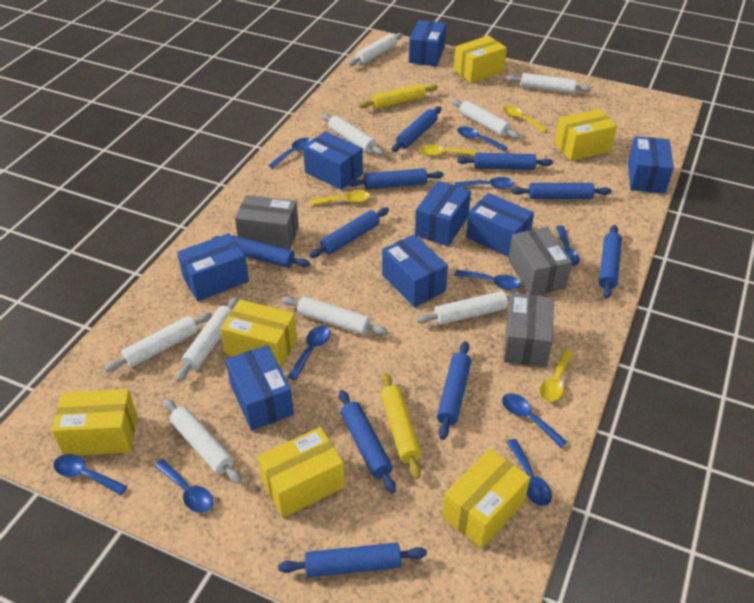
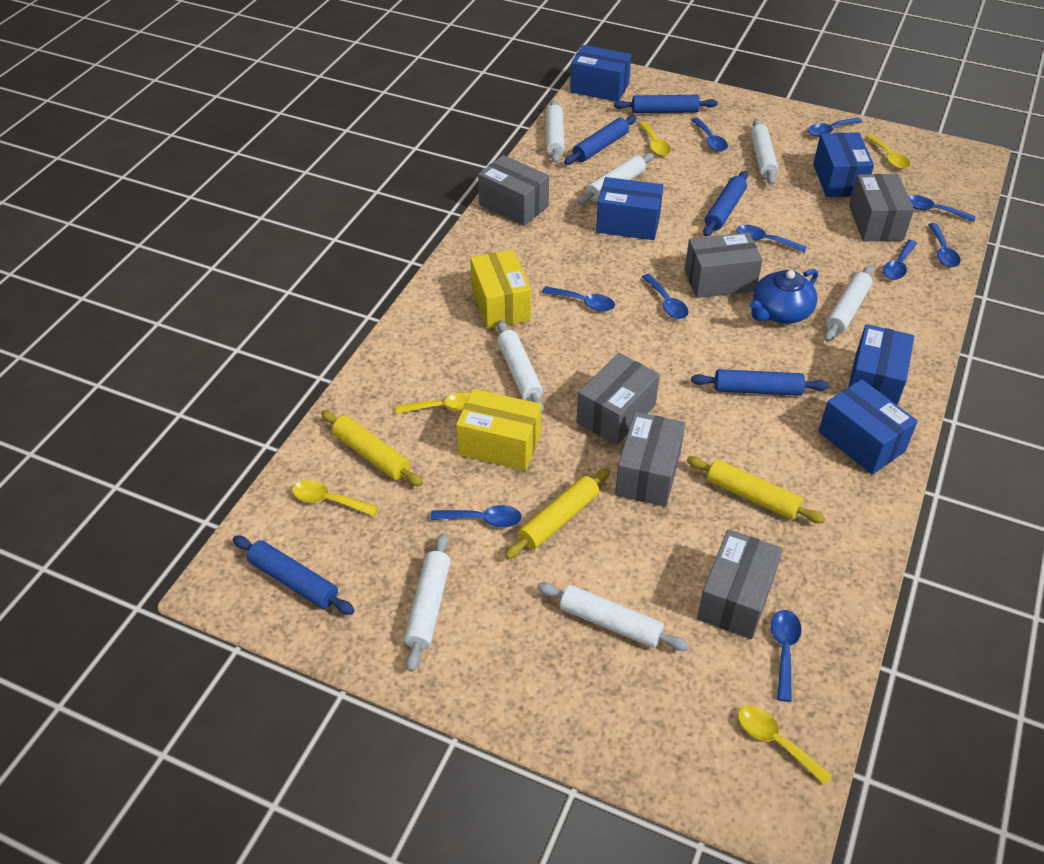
blue box: [177,233,249,301] [226,345,294,431] [303,131,363,190] [382,235,448,307] [409,20,446,66] [415,181,471,246] [466,193,534,257] [628,136,674,194] = 8 -> [570,45,631,101] [596,177,663,240] [813,132,874,197] [818,379,918,474] [848,324,914,405] = 5
blue rolling pin: [212,235,310,268] [278,543,427,578] [309,207,389,258] [339,390,396,494] [347,168,444,190] [391,106,441,152] [437,341,471,440] [457,153,553,170] [512,183,611,199] [599,225,622,299] = 10 -> [233,536,355,615] [564,116,636,165] [614,95,718,113] [691,369,829,396] [703,171,748,237] = 5
blue teapot: none = 0 -> [749,269,818,323] = 1
grey box: [235,195,299,250] [504,293,554,367] [508,227,572,295] = 3 -> [478,155,549,226] [577,353,660,445] [615,412,685,507] [685,232,763,298] [697,529,783,639] [849,174,914,241] = 6
white rolling pin: [104,312,213,372] [164,399,242,484] [176,297,239,382] [282,296,388,335] [322,114,384,155] [348,33,403,66] [417,291,523,325] [451,99,520,139] [506,73,591,94] = 9 -> [404,533,451,672] [497,320,544,413] [537,582,689,651] [546,100,564,163] [577,153,654,205] [750,119,778,185] [824,266,873,342] = 7
yellow box: [52,389,137,455] [221,299,297,368] [258,427,345,518] [442,449,530,549] [454,36,507,83] [555,109,617,161] = 6 -> [456,389,541,471] [470,250,531,329] = 2
yellow rolling pin: [359,84,438,109] [381,373,421,479] = 2 -> [321,410,423,487] [505,468,610,559] [687,456,825,523] = 3
yellow spoon: [310,190,370,205] [420,145,476,156] [503,105,548,133] [540,350,573,402] = 4 -> [292,480,378,516] [395,392,470,414] [639,121,671,156] [738,705,833,786] [865,134,910,169] = 5

